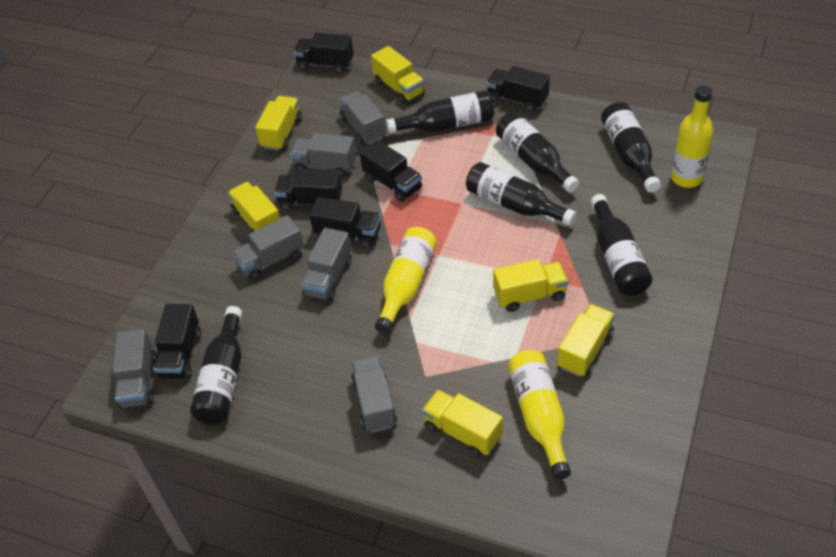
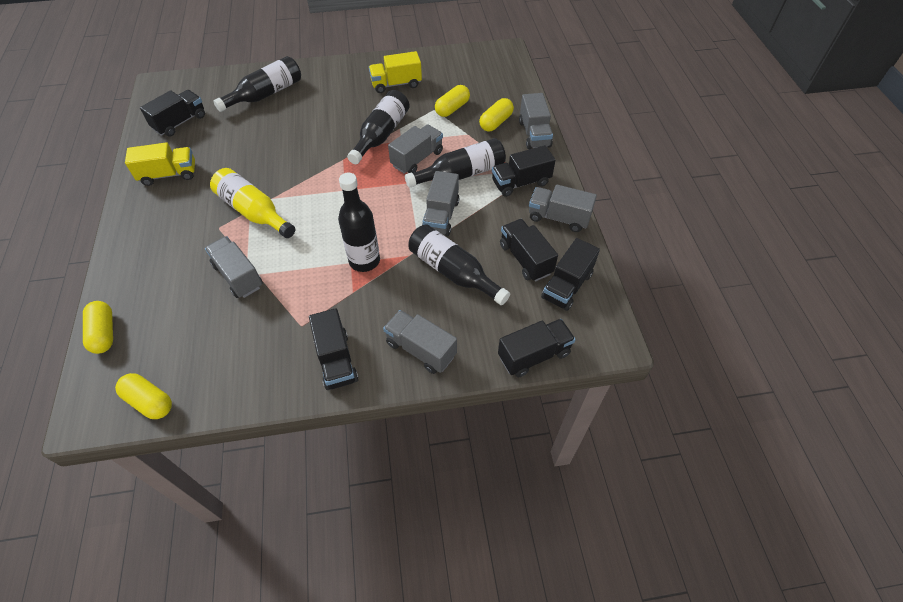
black bottle: [190,306,242,425] [386,90,494,133] [466,162,577,226] [496,112,579,193] [591,194,653,296] [601,102,661,193] = 6 -> [213,56,301,112] [338,173,380,272] [347,90,410,164] [405,138,506,188] [408,224,510,305] = 5
yellow bottle: [375,227,437,334] [508,350,571,480] [671,85,713,188] = 3 -> [210,168,295,238] = 1
yellow capsule: none = 0 -> [83,301,113,354] [115,373,172,419] [435,85,470,117] [479,98,514,131] = 4
yellow truck: [228,182,280,233] [255,96,302,151] [371,46,425,104] [422,390,503,457] [493,259,568,312] [557,304,615,377] = 6 -> [125,142,195,186] [369,51,422,93] = 2

